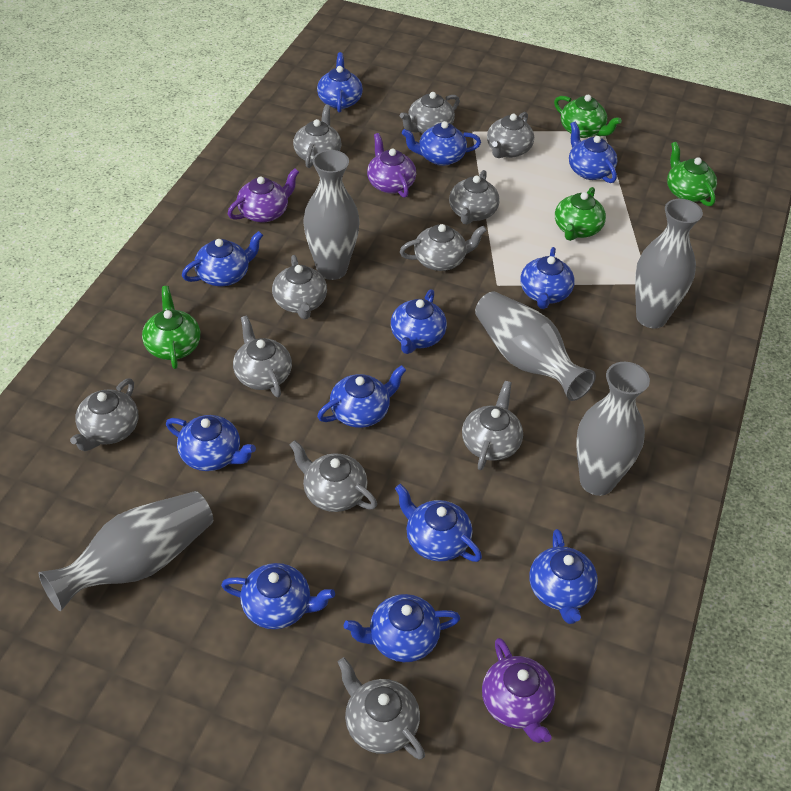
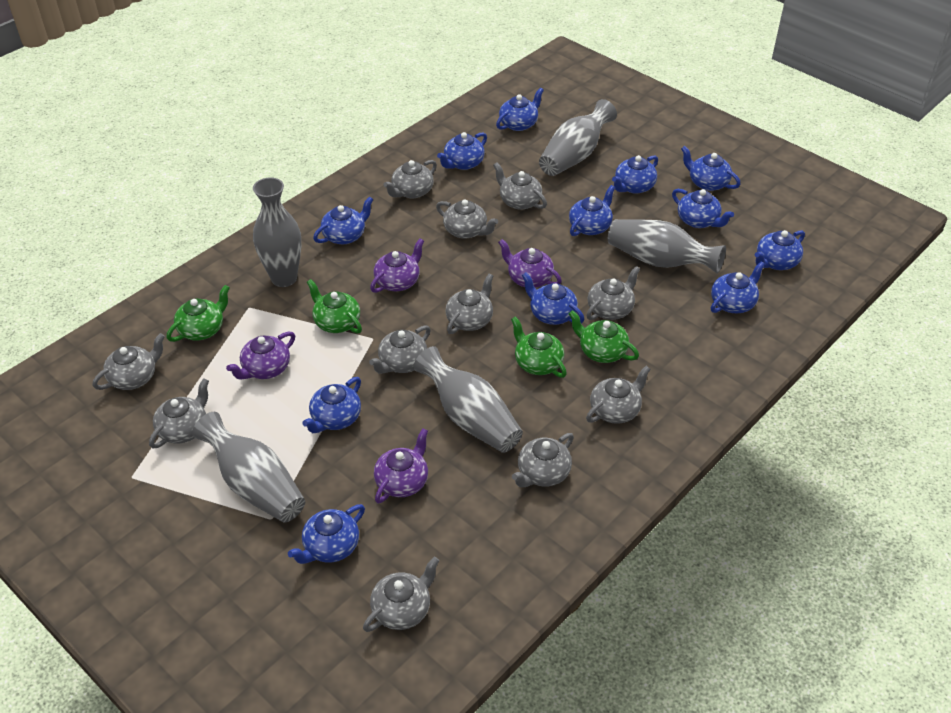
purple teapot: [228,168,299,223] [367,133,416,198] [482,638,556,743] = 3 -> [226,332,295,379] [370,239,424,293] [374,428,428,504] [498,239,562,288] = 4

